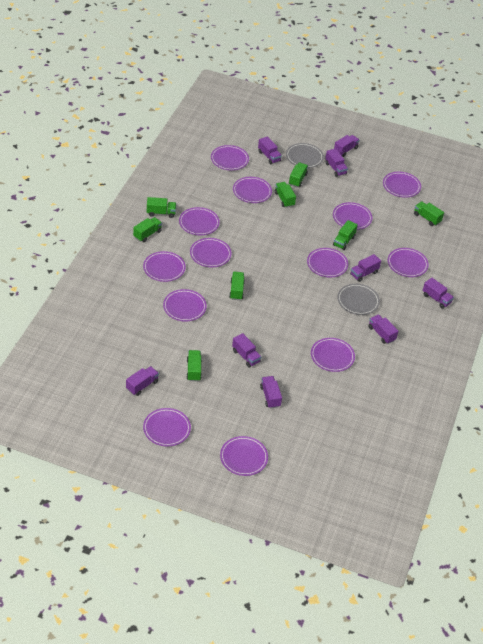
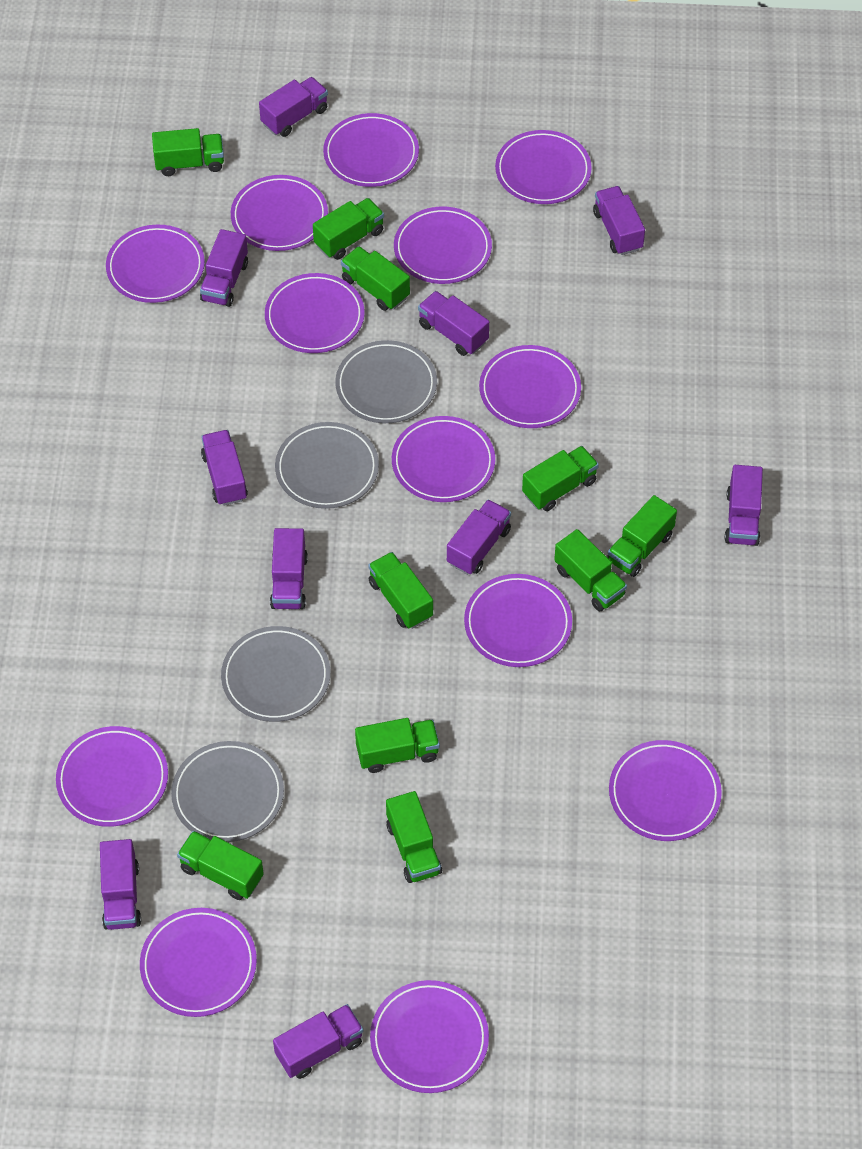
green truck: [133,217,162,242] [147,197,176,218] [186,350,202,381] [229,272,245,300] [275,182,296,208] [289,162,308,187] [333,220,358,250] [414,201,444,226] = 8 -> [152,128,224,176] [177,831,264,900] [313,198,384,260] [341,246,410,311] [355,718,440,773] [368,552,433,629] [386,791,442,883] [522,446,599,511] [554,529,627,612] [607,495,677,577] = 10
grey plate: [286,143,324,168] [337,284,380,315] = 2 -> [171,741,284,842] [221,626,330,722] [275,422,379,509] [335,340,437,423] = 4
purple truck: [126,366,159,396] [232,333,261,368] [258,136,282,164] [260,376,282,408] [325,148,348,177] [334,135,359,157] [350,254,381,282] [368,314,398,344] [423,278,454,309] = 9 -> [100,839,141,930] [200,229,248,307] [201,430,248,506] [259,77,328,137] [270,528,308,609] [273,1004,363,1079] [418,291,489,356] [447,499,511,575] [593,186,645,255] [725,465,763,546] = 10

